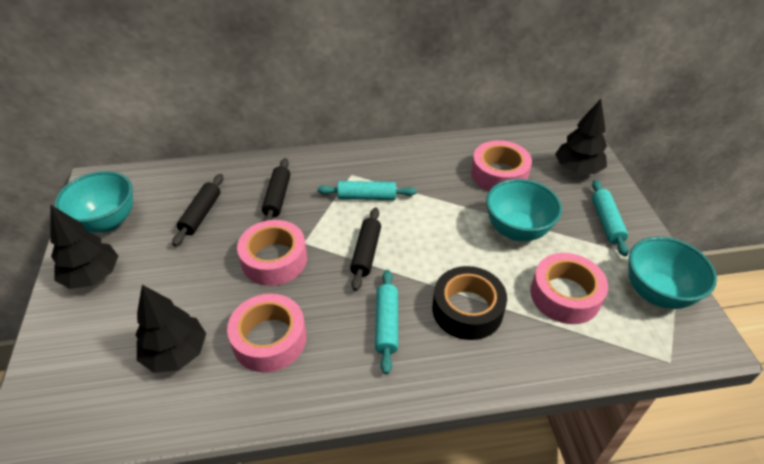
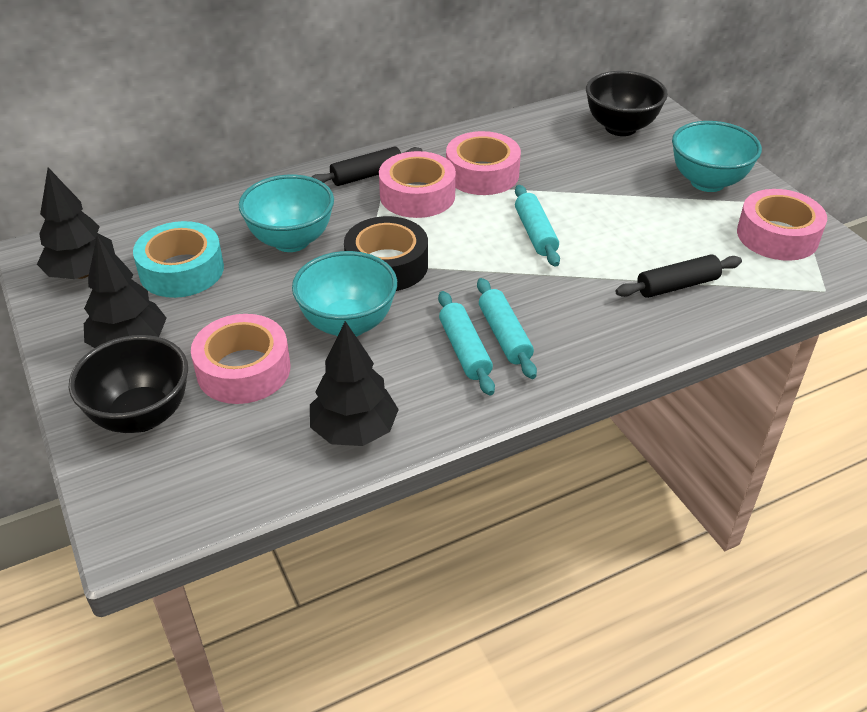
black bowl: none = 0 -> [69,335,188,433] [586,71,668,136] = 2
black rolling pin: [172,174,223,246] [262,158,290,221] [350,207,381,291] = 3 -> [312,146,423,186] [615,255,742,298] = 2
turquoise tape: none = 0 -> [133,221,224,298] = 1

